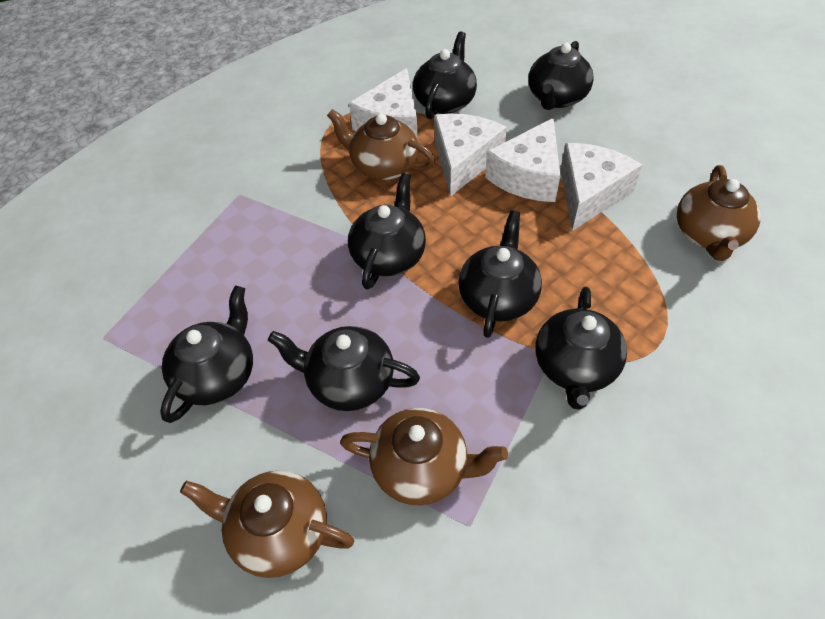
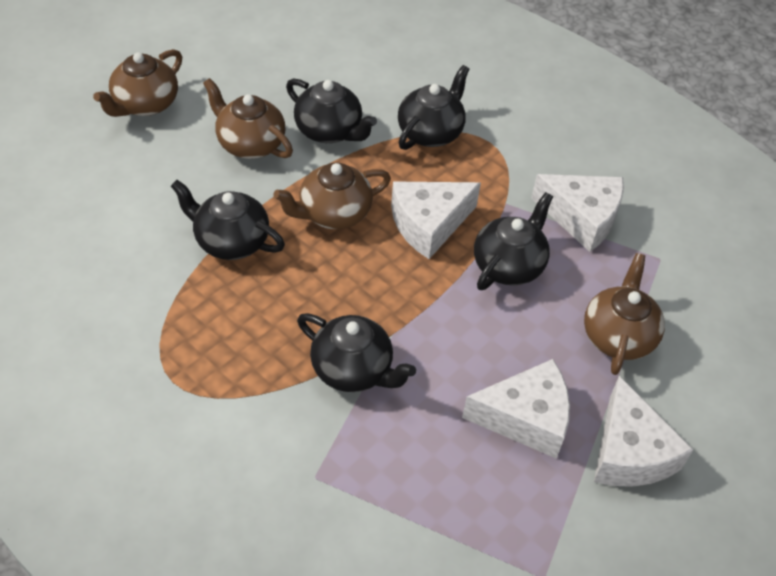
black teapot: [160,286,253,423] [268,326,420,411] [348,173,426,290] [413,31,477,119] [458,210,542,338] [528,41,594,110] [535,287,627,410] = 7 -> [171,180,285,260] [286,78,377,143] [297,313,416,392] [398,65,469,150] [474,192,553,290] = 5

